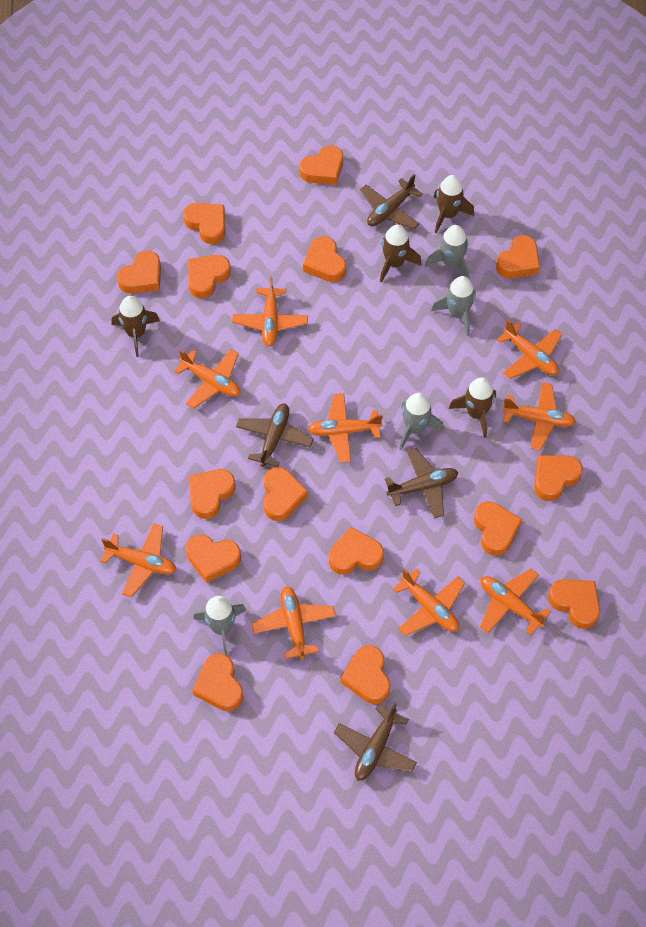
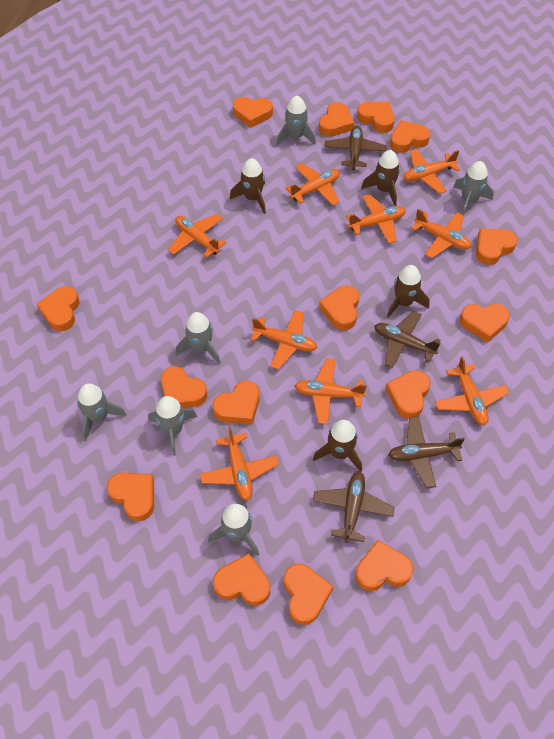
grey rocket: [193,596,246,656] [399,393,444,450] [425,225,469,279] [431,276,476,336] = 4 -> [77,383,127,441] [148,396,197,456] [175,312,221,364] [208,504,259,556] [277,96,316,145] [453,161,494,215] = 6

